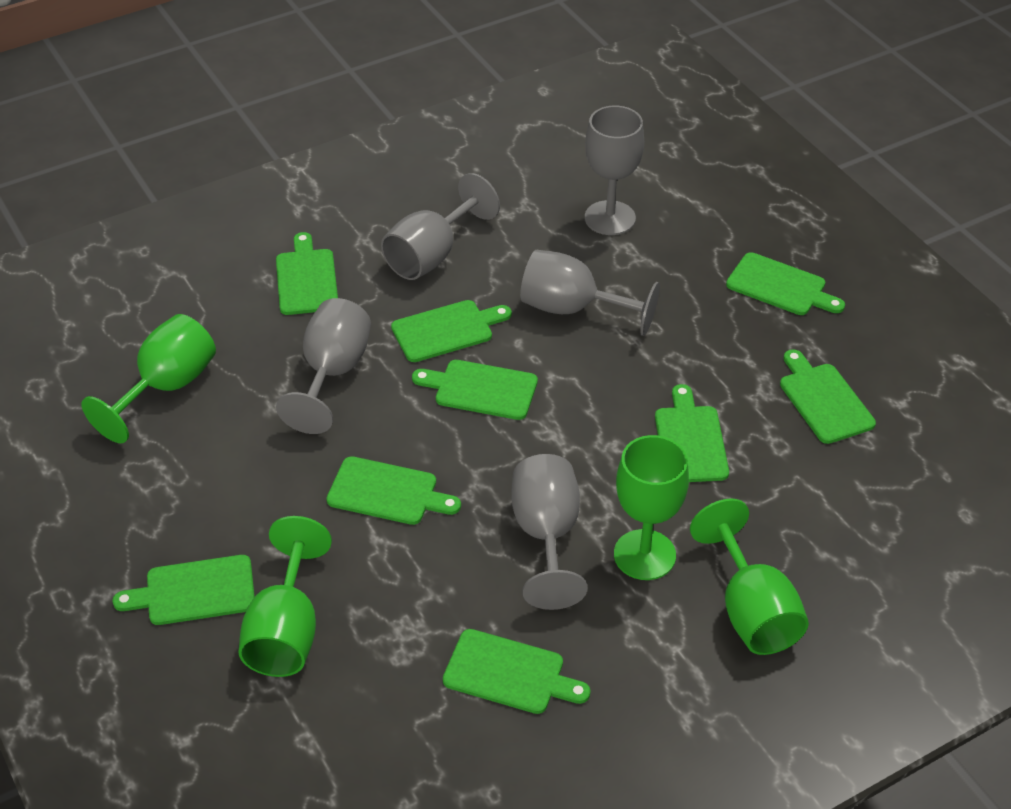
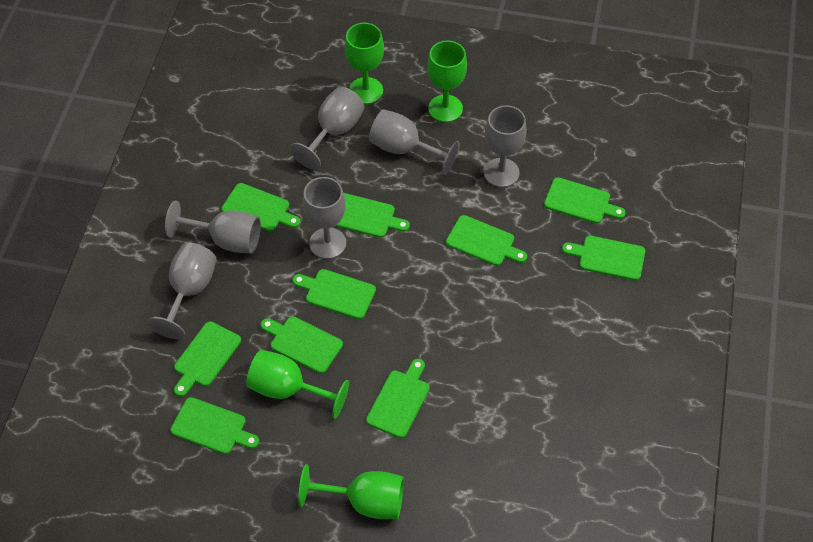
green cutting board: [112,555,255,625] [276,232,338,315] [326,456,461,525] [391,300,512,362] [412,360,538,420] [443,629,590,714] [655,384,729,482] [726,252,845,315] [780,349,876,444] = 9 -> [170,397,259,454] [174,321,241,397] [221,183,301,231] [261,316,343,374] [293,269,376,319] [335,193,410,238] [366,359,429,438] [446,215,527,266] [544,177,626,224] [562,235,645,281] = 10
grey goblet: [276,298,371,434] [381,173,500,280] [511,454,587,610] [520,250,660,336] [585,106,644,235] = 5 -> [147,243,216,339] [165,201,261,253] [290,87,365,170] [303,177,346,259] [369,109,460,175] [484,105,527,187] = 6

